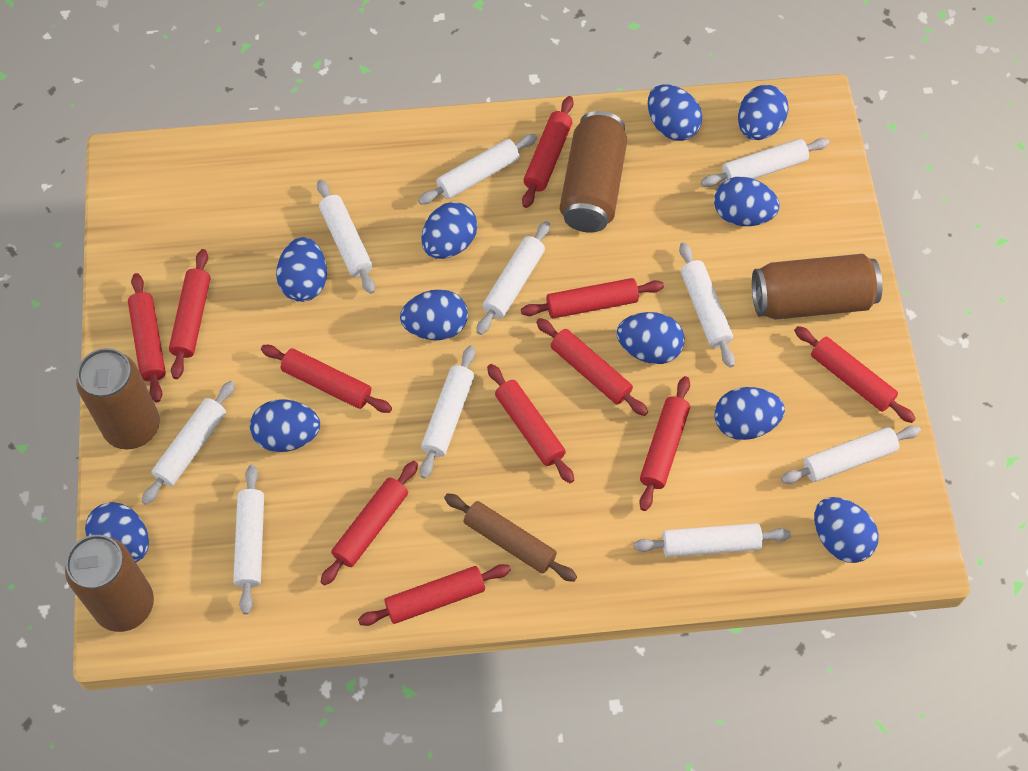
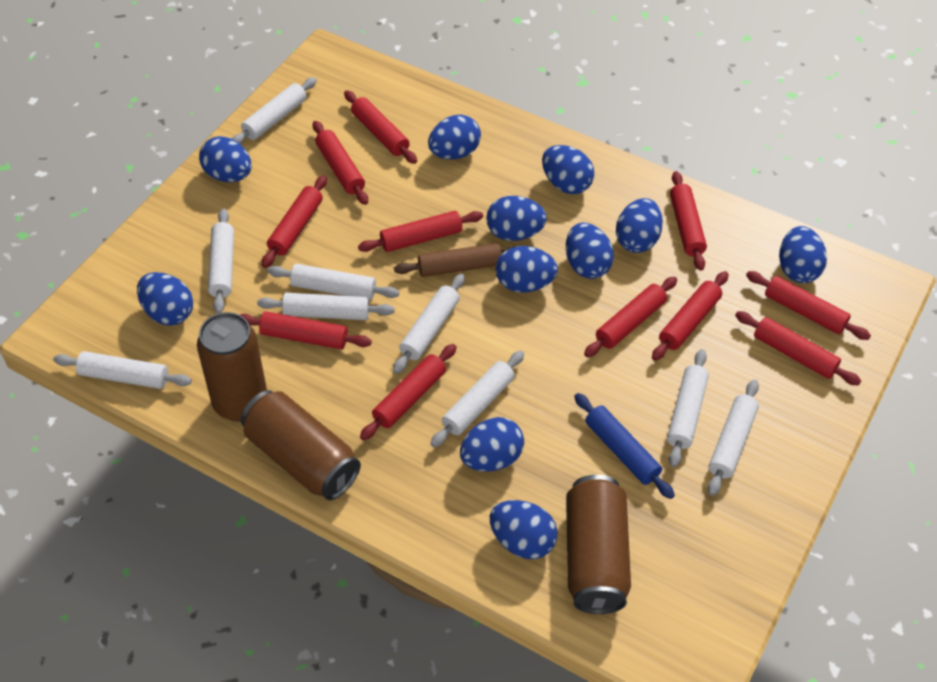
blue rolling pin: none = 0 -> [574,393,675,499] = 1
brown can: [65,535,154,632] [77,348,160,450] [560,111,627,233] [752,254,882,320] = 4 -> [197,312,267,422] [241,390,361,500] [566,475,631,614] = 3
white rolling pin: [142,381,235,505] [233,465,264,614] [317,179,375,294] [418,134,537,204] [420,346,475,479] [477,221,550,335] [634,523,791,557] [679,242,735,368] [701,138,829,187] [781,426,921,484] = 10 -> [53,351,192,389] [208,209,234,313] [232,77,317,144] [257,293,395,320] [268,264,399,300] [393,274,465,374] [430,351,524,447] [667,349,709,467] [708,379,759,496] = 9

